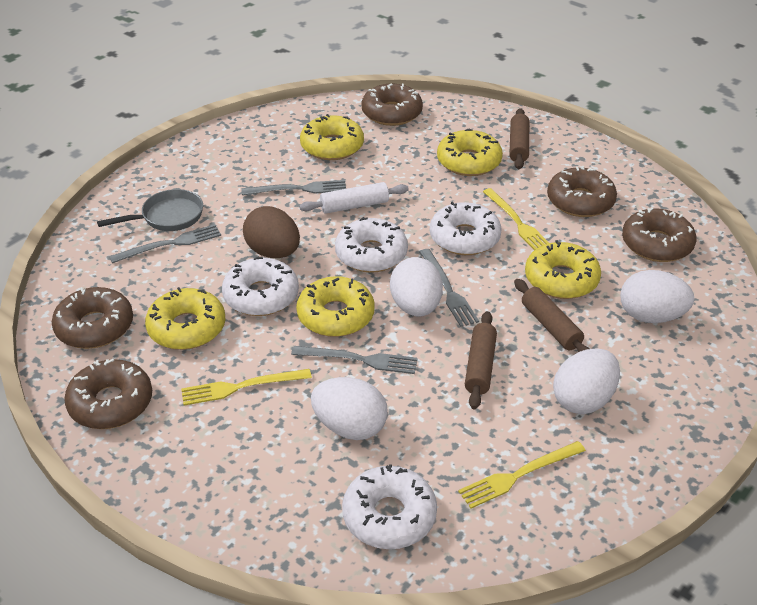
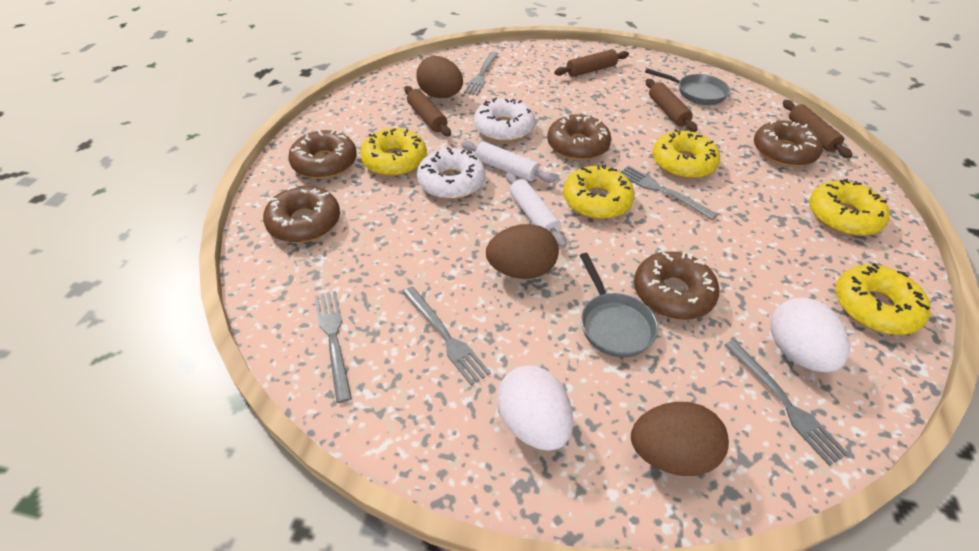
brown egg: [243,206,300,258] = 1 -> [416,56,463,98] [486,224,559,279] [631,402,729,476] = 3
brown rolling pin: [465,311,497,410] [509,108,529,169] [514,279,590,352] = 3 -> [404,86,451,137] [554,49,629,77] [646,79,697,132] [783,100,852,158] = 4
grey fork: [109,224,221,263] [241,180,346,195] [291,346,418,374] [419,249,479,327] = 4 -> [314,291,352,403] [402,287,491,386] [464,51,498,96] [620,166,718,221] [724,340,849,466] = 5
grey pan: [97,189,203,231] = 1 -> [579,253,658,358] [645,69,730,105] = 2
white donut: [222,256,299,316] [335,217,408,273] [342,464,437,549] [430,202,502,255] = 4 -> [417,147,485,199] [474,98,535,142] = 2
white egg: [311,377,388,440] [390,257,443,317] [553,348,620,414] [620,270,695,323] = 4 -> [497,366,573,451] [771,298,850,372] = 2
white rolling pin: [299,182,409,214] = 1 -> [461,141,556,183] [506,172,567,248] = 2
yellow fork: [181,369,312,406] [458,441,586,508] [483,188,549,250] = 3 -> none = 0

